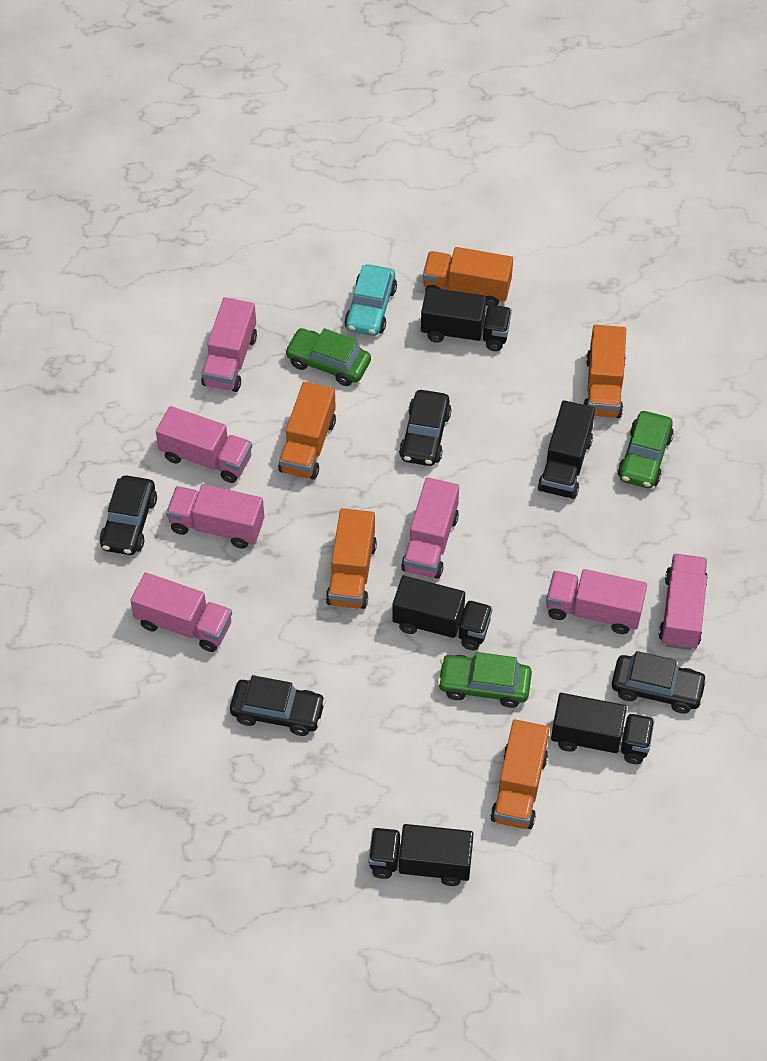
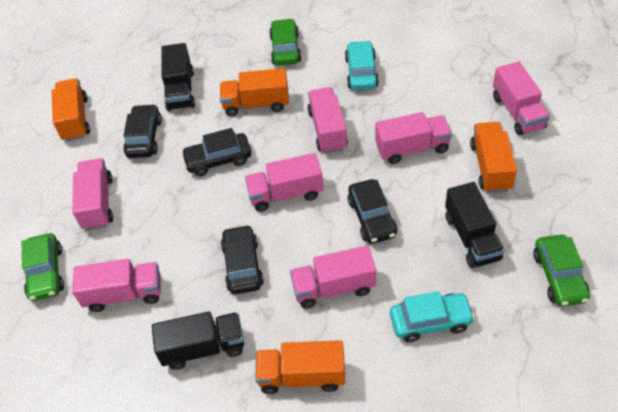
black truck: [368,824,474,886] [392,576,493,650] [421,287,512,351] [538,400,595,499] [551,693,655,764] = 5 -> [152,311,244,370] [162,43,195,111] [445,182,505,268] = 3
orange truck: [278,382,336,479] [326,508,377,609] [423,247,513,306] [490,719,549,829] [583,325,626,418] = 5 -> [51,78,90,142] [220,68,289,116] [255,340,345,394] [470,122,517,193] = 4
turquoise car: [344,264,397,336] = 1 -> [345,40,379,90] [390,291,475,342] = 2

